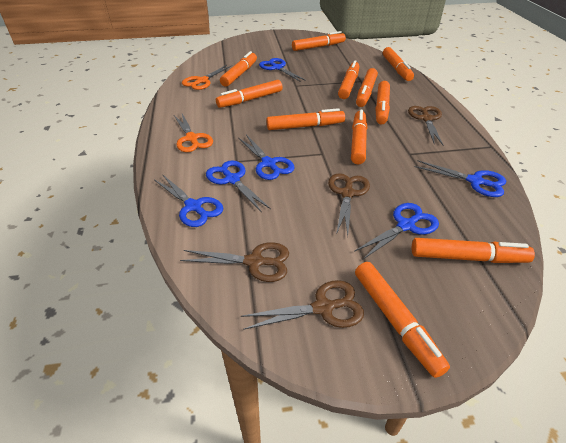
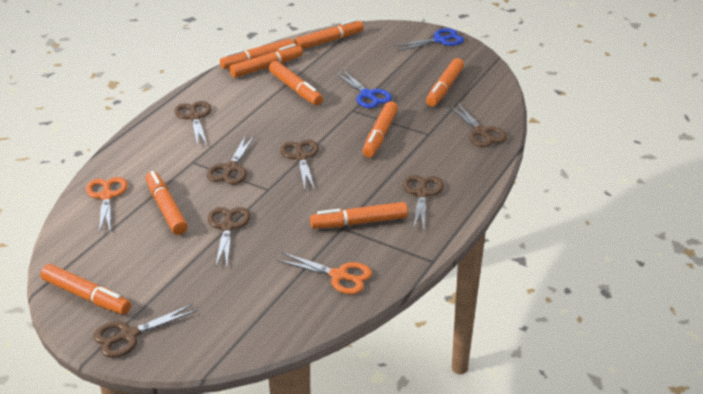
blue scissors: [154,174,223,227] [206,160,271,212] [238,135,295,180] [259,58,306,81] [354,203,439,259] [415,160,506,197] = 6 -> [335,69,392,108] [394,28,464,51] = 2
brown scissors: [180,242,289,282] [241,280,364,330] [328,173,370,235] [408,106,443,145] = 4 -> [93,304,197,358] [174,101,211,146] [207,135,255,185] [208,207,250,266] [280,140,319,190] [403,175,444,231] [449,103,507,147] = 7
orange marker: [216,80,283,108] [220,51,257,87] [266,108,345,130] [292,31,346,51] [338,60,360,99] [351,110,367,164] [355,262,450,378] [356,68,378,107] [375,81,390,124] [383,47,414,81] [412,238,535,263] = 11 -> [40,264,131,315] [145,171,188,235] [220,39,293,69] [229,44,303,78] [269,61,323,105] [294,19,364,49] [310,202,408,229] [363,101,398,157] [426,58,464,106] = 9

